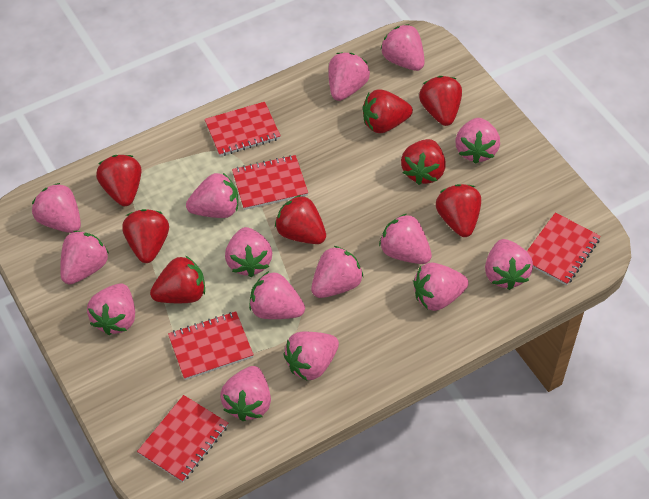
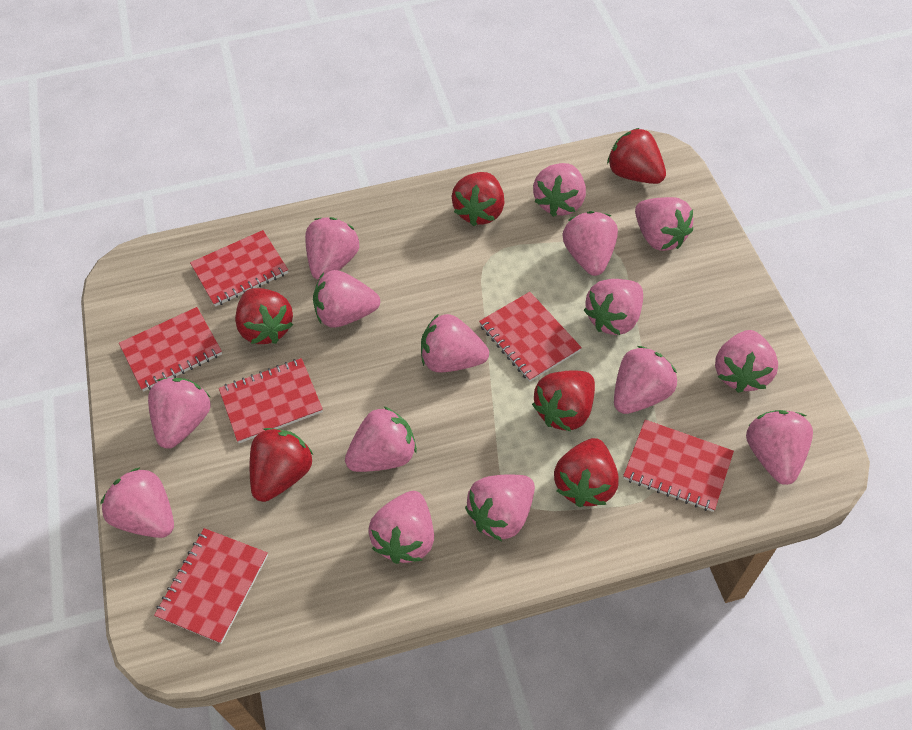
red notebook: [137,395,228,482] [168,311,254,380] [205,102,281,156] [232,155,308,210] [527,212,601,286] = 5 -> [119,307,222,392] [154,528,268,644] [190,230,288,307] [219,358,323,443] [479,292,582,382] [623,420,734,512] = 6
red strawberry: [96,155,141,206] [122,209,169,263] [150,256,205,303] [275,195,326,244] [363,90,413,133] [401,139,446,185] [419,76,462,126] [436,184,481,237] = 8 -> [235,288,293,344] [249,428,313,502] [452,172,504,226] [532,370,595,431] [554,438,619,507] [607,128,666,184] = 6

